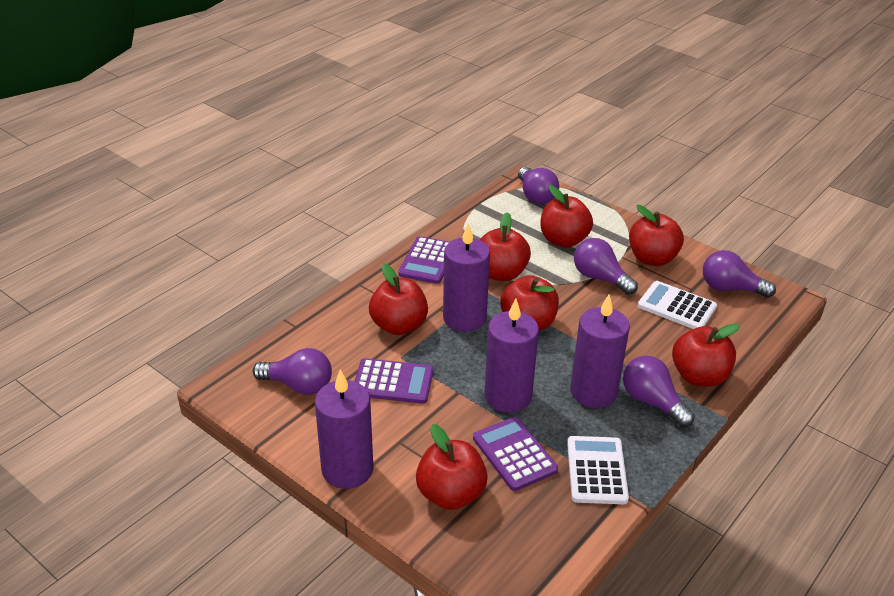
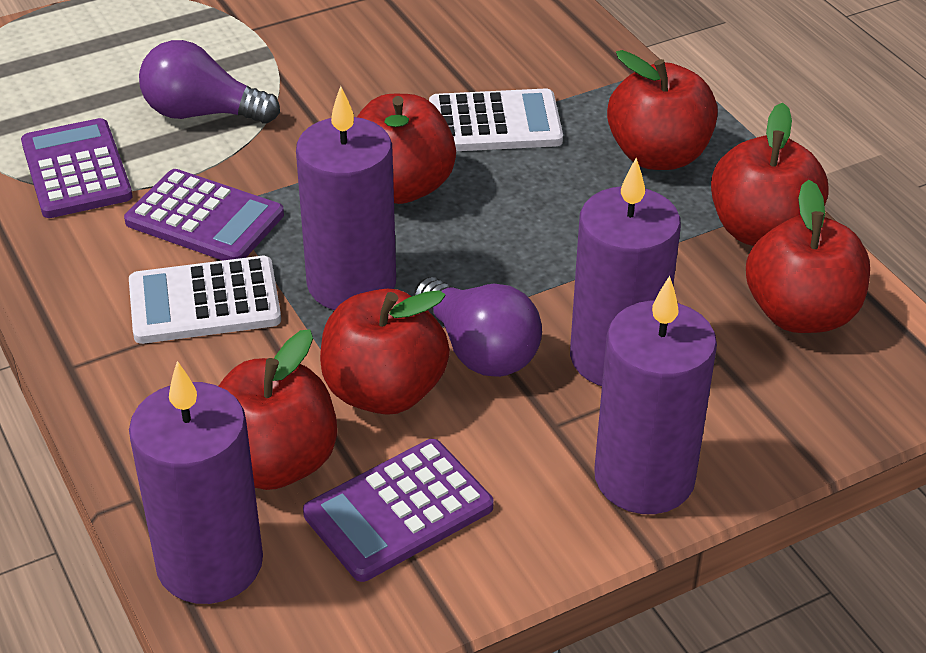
purple light bulb: [253,348,332,395] [518,167,559,204] [574,238,638,295] [623,356,694,427] [703,250,776,298] = 5 -> [139,40,280,124] [414,277,542,377] = 2
red apple: [369,263,428,335] [416,424,488,510] [480,212,531,281] [500,275,559,331] [540,185,593,248] [629,205,684,266] [672,323,740,387] = 7 -> [219,329,337,490] [320,289,450,415] [357,94,456,204] [607,50,718,170] [711,103,829,246] [746,180,870,333] = 6

